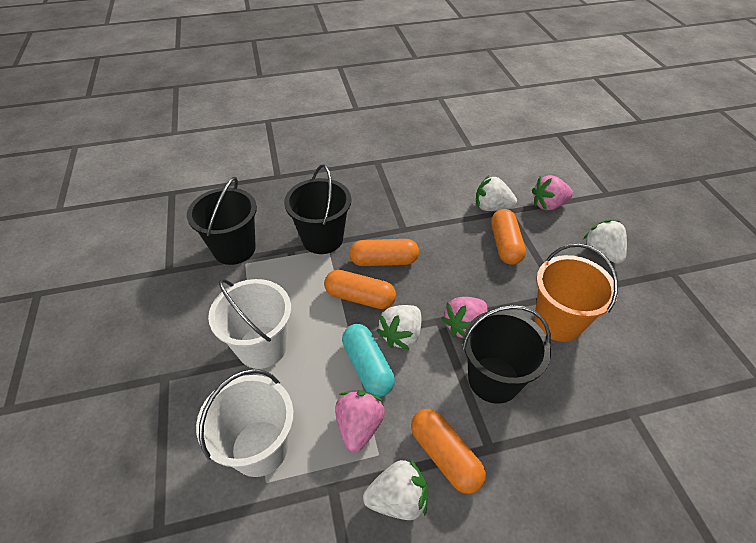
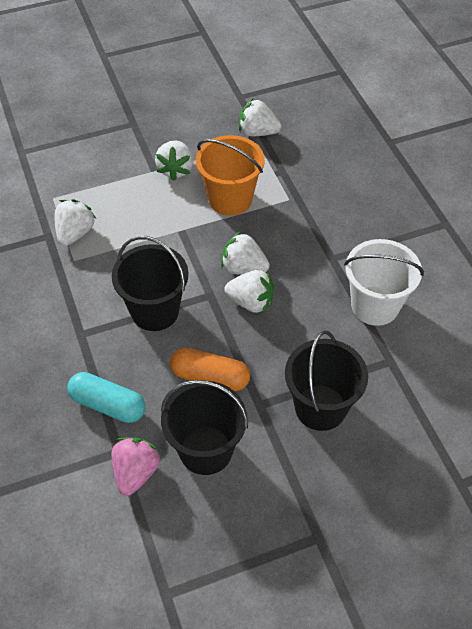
orange capsule: [324,270,396,309] [349,239,419,266] [411,409,486,494] [491,209,526,265] = 4 -> [170,348,250,391] = 1
pink strawberry: [335,391,385,453] [441,297,487,338] [532,175,573,211] = 3 -> [111,437,161,496] = 1
white bucket: [196,369,294,477] [208,279,291,369] = 2 -> [344,239,424,326] = 1
white strawberry: [363,458,428,520] [376,305,421,350] [476,176,517,211] [584,220,627,264] = 4 -> [54,199,96,246] [155,140,193,181] [221,231,270,275] [224,270,274,313] [239,99,282,136] = 5

